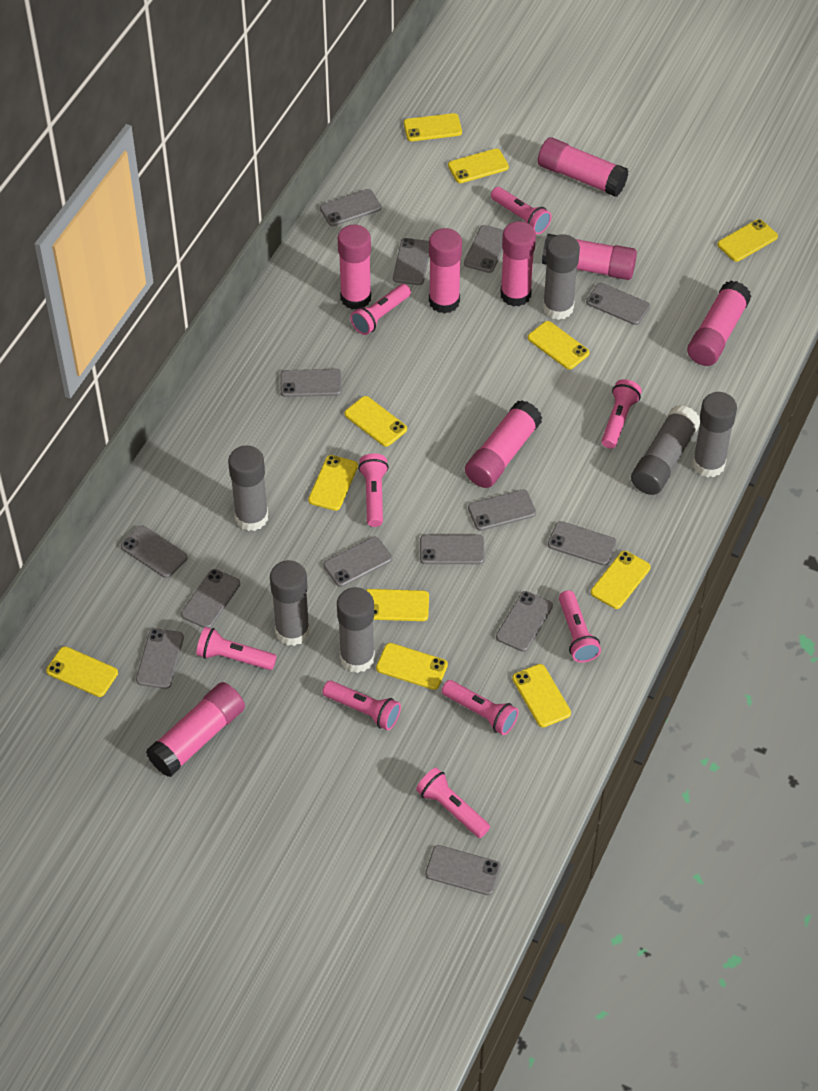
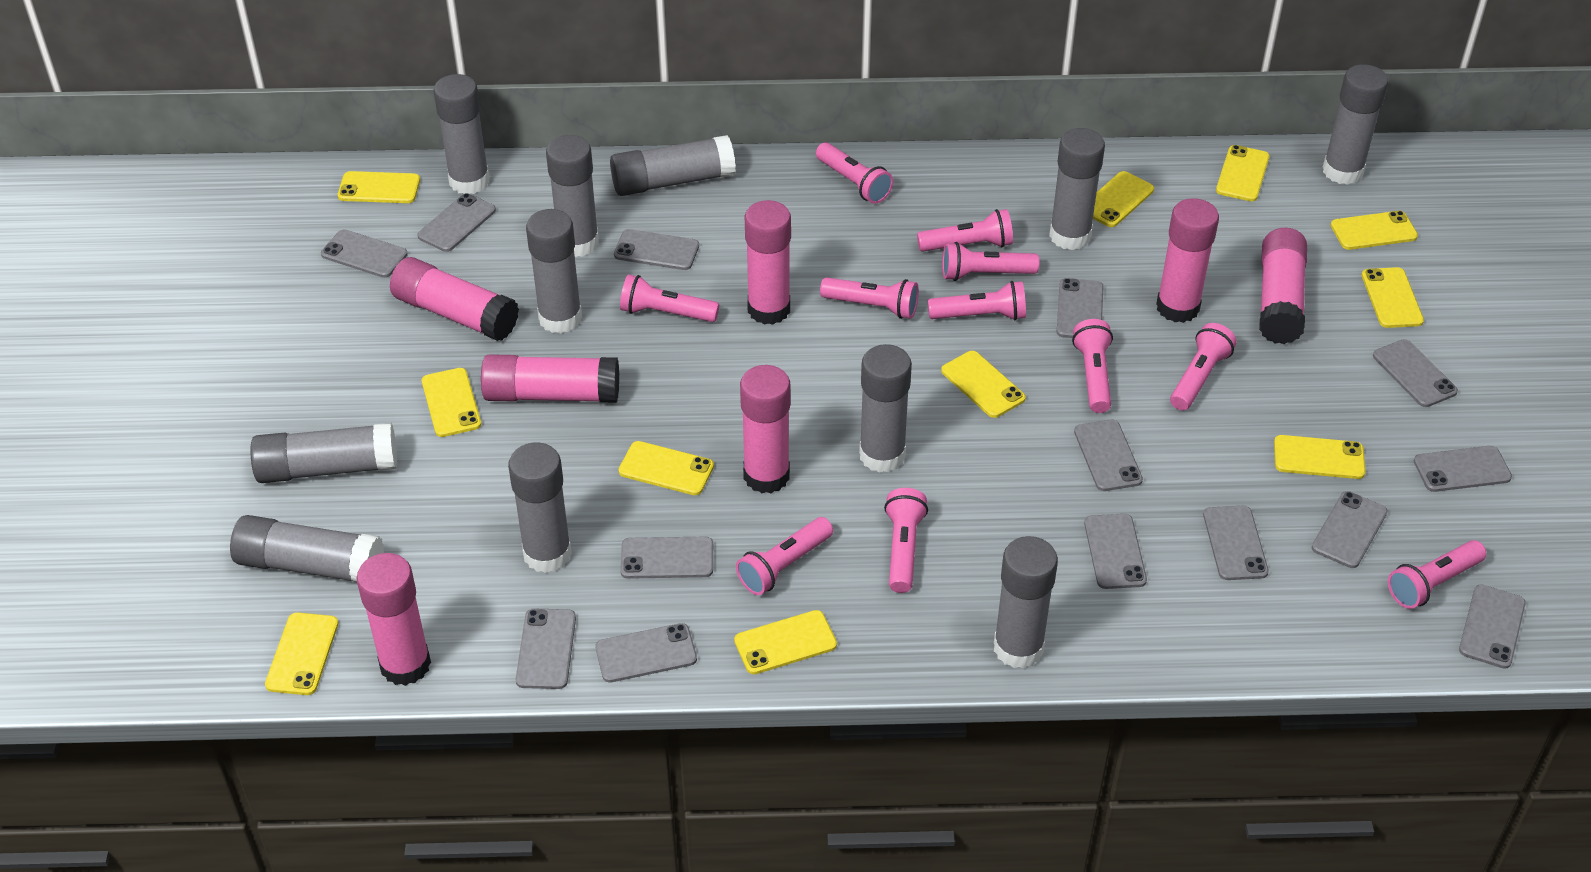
grey glue stick: [228,445,268,531] [270,560,310,646] [337,587,375,673] [543,234,580,320] [631,405,700,495] [692,392,737,477] = 6 -> [230,515,384,583] [250,423,397,483] [433,74,490,194] [508,442,572,573] [526,209,582,334] [546,135,599,257] [610,135,736,196] [859,344,912,473] [994,536,1058,669] [1049,128,1105,250] [1323,64,1388,185] = 11
pink flashlight: [196,627,277,670] [322,681,401,730] [350,284,411,335] [358,453,389,527] [416,768,490,838] [442,680,518,735] [491,187,551,234] [559,590,601,662] [601,379,642,449] = 9 -> [620,274,719,322] [736,517,833,595] [816,142,893,204] [820,277,919,319] [884,488,928,593] [917,209,1013,252] [928,281,1026,320] [942,242,1039,281] [1072,319,1113,413] [1170,323,1237,410] [1388,540,1486,609] = 11
pink glue stick: [146,682,245,777] [338,224,371,310] [429,228,462,314] [465,400,542,488] [500,221,536,307] [538,137,628,197] [542,234,637,280] [687,281,751,366] = 8 -> [357,553,431,686] [390,257,519,341] [481,354,619,403] [740,365,791,493] [745,200,791,325] [1156,198,1219,323] [1259,228,1307,344] = 7

